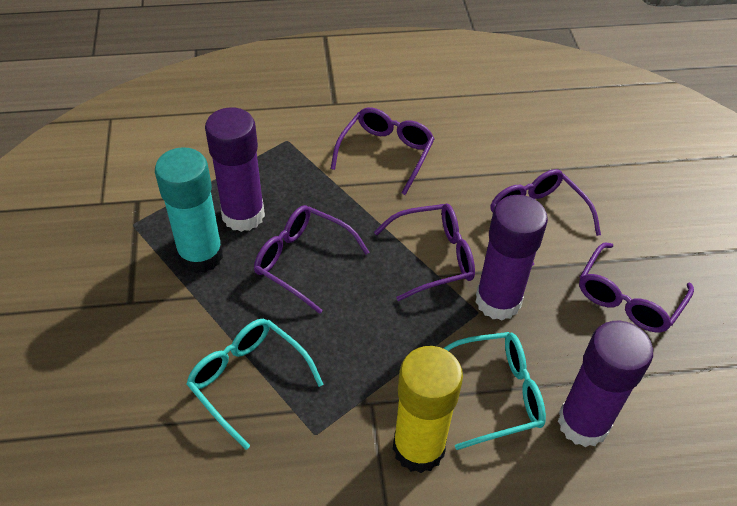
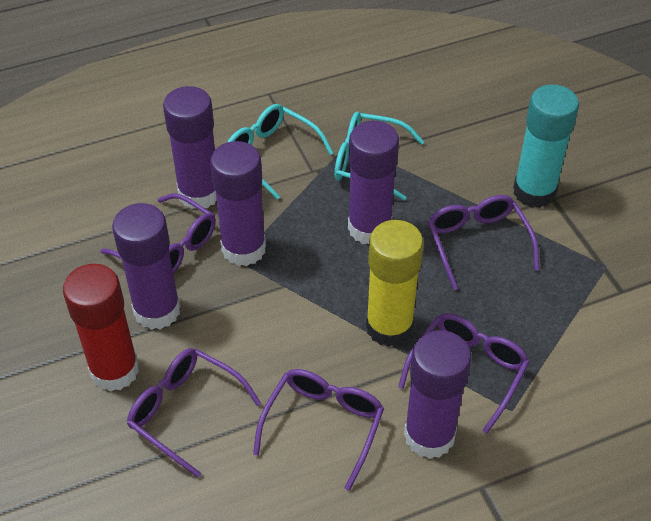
purple glue stick: [205,107,265,232] [476,195,548,320] [558,321,653,447] = 3 -> [112,203,181,330] [163,86,217,209] [210,141,266,266] [348,121,399,244] [404,330,471,459] = 5
red glue stick: none = 0 -> [63,264,139,392] = 1

